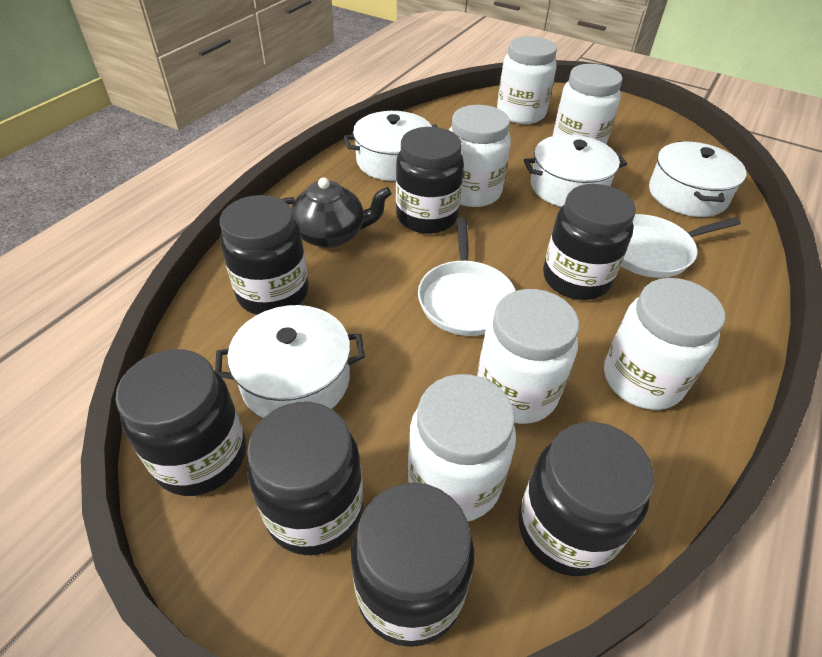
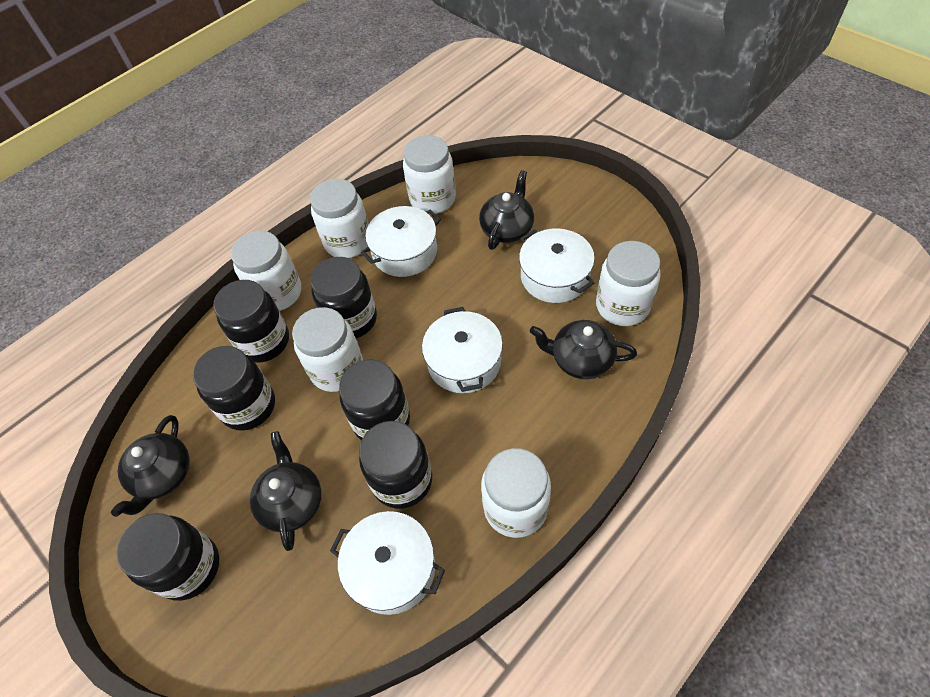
black jar: [115,349,246,496] [220,195,309,315] [247,402,363,555] [351,482,474,647] [396,127,464,234] [518,422,654,576] [543,184,636,300] = 7 -> [116,513,219,601] [193,346,275,431] [214,280,289,362] [310,257,377,338] [339,360,410,441] [359,421,432,509] = 6
black teapot: [281,177,392,248] = 1 -> [111,415,190,517] [250,431,321,551] [479,170,534,250] [530,320,637,379] = 4
white pan: [418,218,516,336] [621,214,741,278] = 2 -> none = 0

